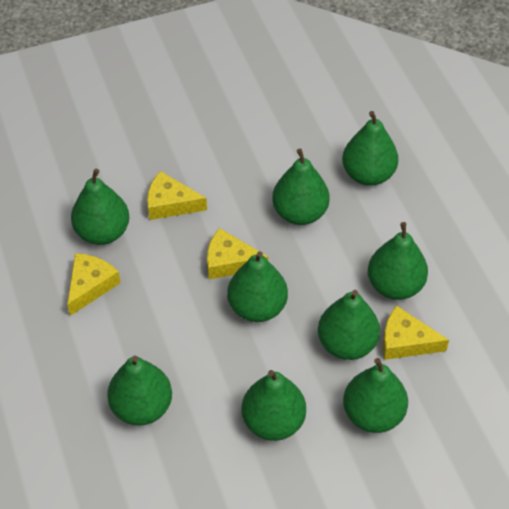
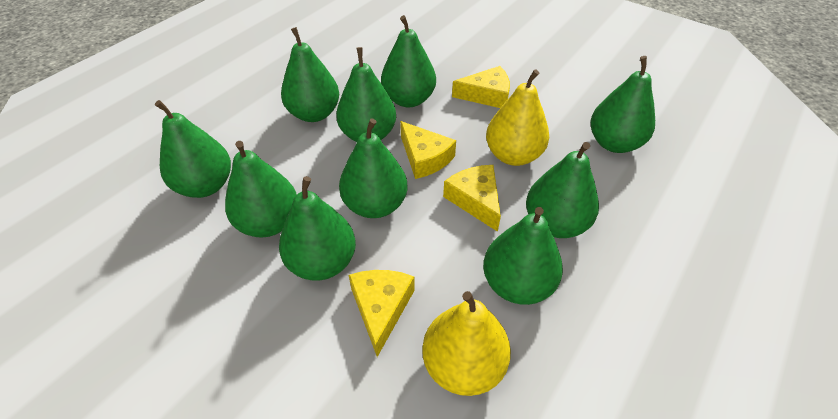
green pear: [71,169,129,245] [107,356,172,426] [227,251,288,322] [241,370,306,441] [272,149,329,225] [318,290,380,360] [342,111,398,186] [343,358,408,433] [368,222,428,300] = 9 -> [155,100,231,198] [225,141,297,238] [279,176,356,280] [281,27,339,122] [336,47,396,142] [339,118,407,218] [381,15,436,107] [483,207,563,305] [526,142,599,238] [591,56,655,153] = 10
yellow pear: none = 0 -> [422,291,511,396] [486,69,549,166] = 2

